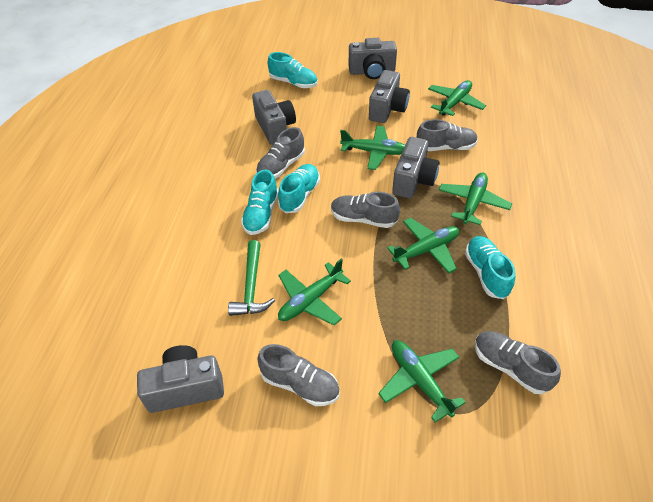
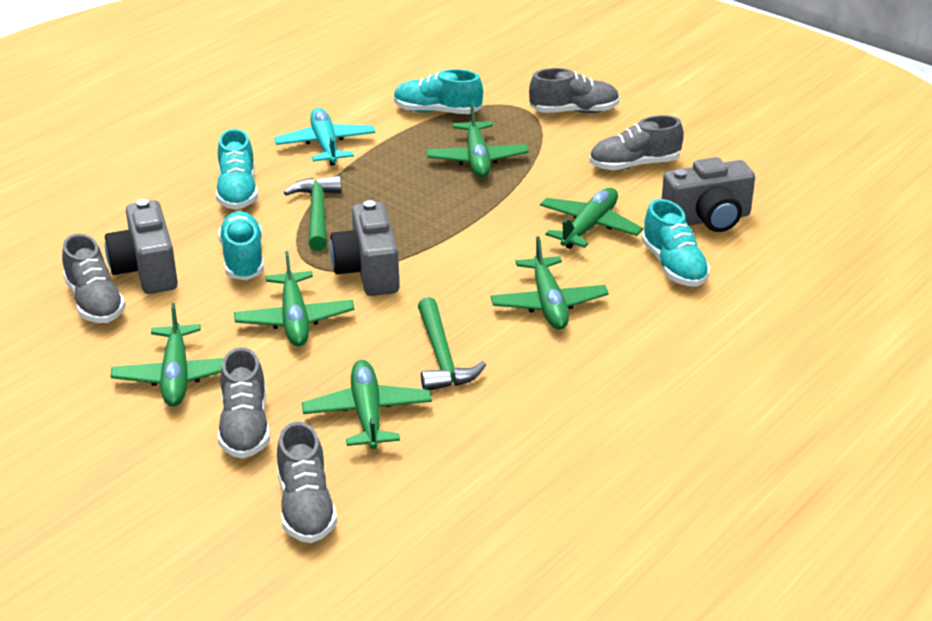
green hammer: [228,240,275,316] = 1 -> [284,176,341,251] [418,297,486,390] = 2
grey camera: [137,345,224,413] [252,90,296,145] [349,38,397,79] [369,70,410,123] [392,137,439,198] = 5 -> [105,199,178,294] [330,200,399,296] [662,157,755,232] = 3
turquoise plane: none = 0 -> [274,108,376,166] = 1

